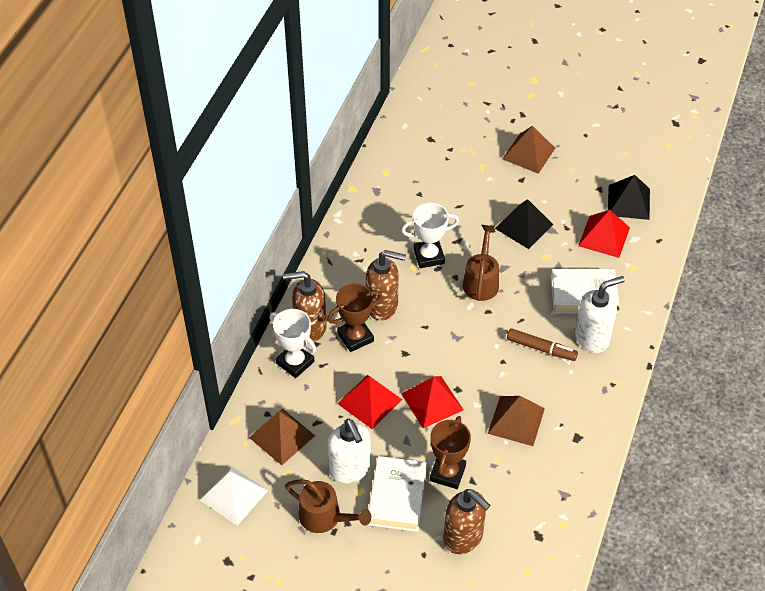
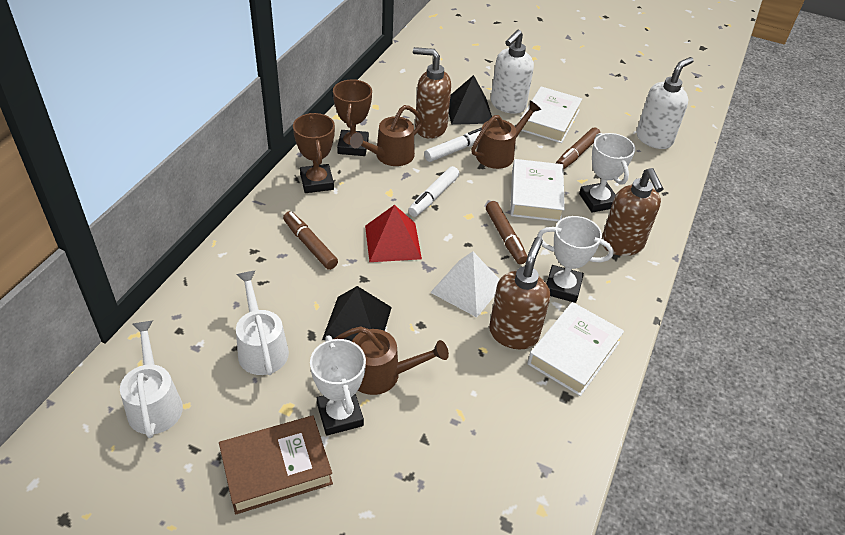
brown book: none = 0 -> [219,415,333,515] = 1
brown marker: [507,328,578,361] = 1 -> [283,211,338,270] [486,201,527,264] [556,128,601,170] = 3
brown pyramid: [249,409,315,465] [488,396,545,446] [503,126,555,174] = 3 -> none = 0
brown watering can: [285,479,371,533] [463,225,499,301] = 2 -> [334,327,449,395] [350,105,423,166] [471,101,541,169] = 3
red pyramid: [337,375,402,429] [401,376,463,428] [578,210,630,258] = 3 -> [365,205,422,262] = 1
white book: [368,456,427,532] [551,269,620,314] = 2 -> [510,159,565,222] [520,86,582,143] [527,302,624,396] = 3
white marker: none = 0 -> [408,166,459,217] [424,128,482,162] = 2
white trophy: [270,309,316,378] [401,203,459,268] = 2 -> [310,335,366,435] [537,216,614,303] [579,133,635,212] = 3
white watering can: none = 0 -> [120,321,183,438] [236,271,289,375] = 2

